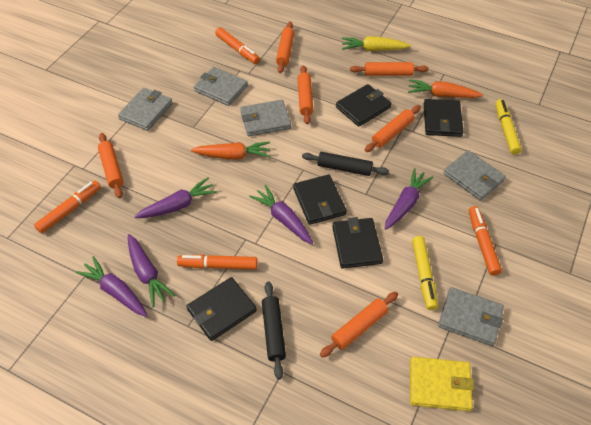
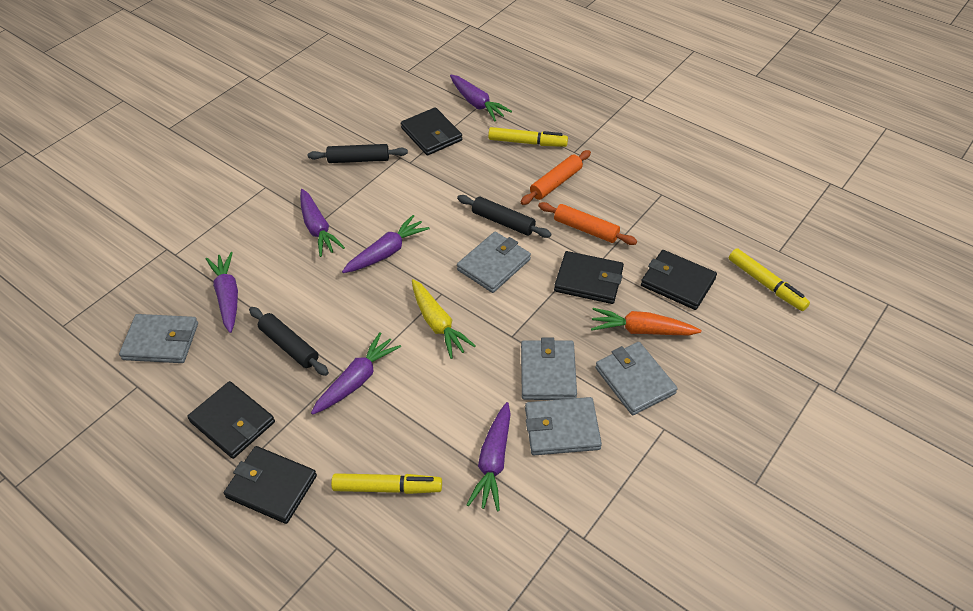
black rolling pin: [262,282,286,380] [302,152,389,176] = 2 -> [249,307,329,376] [308,144,408,163] [457,195,551,238] = 3
orange carrot: [191,142,270,159] [408,79,483,98] = 2 -> [591,308,702,335] = 1
orange marker: [34,181,101,234] [177,254,257,269] [215,27,260,64] [469,206,502,276] = 4 -> none = 0
orange rolling pin: [98,133,123,198] [276,22,294,73] [298,65,313,124] [320,292,398,358] [350,62,429,76] [365,105,421,152] = 6 -> [521,150,591,205] [538,202,637,245] = 2
purple carrot: [75,256,147,317] [128,234,175,307] [134,178,217,218] [249,185,313,244] [385,168,434,230] = 5 -> [206,252,238,333] [300,189,345,257] [311,332,401,415] [342,215,430,273] [450,75,512,121] [467,402,511,511] = 6
yellow marker: [412,236,438,310] [495,99,522,155] = 2 -> [331,473,442,494] [488,127,568,147] [729,248,810,311] = 3
yellow wallet: [410,357,474,411] = 1 -> none = 0

